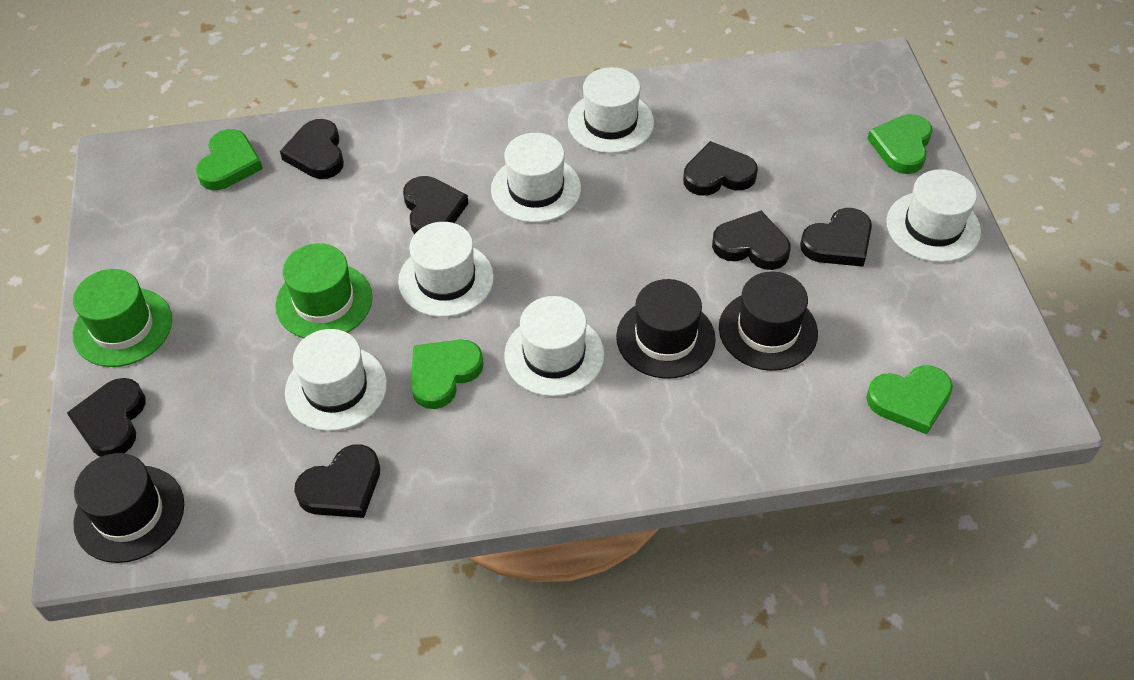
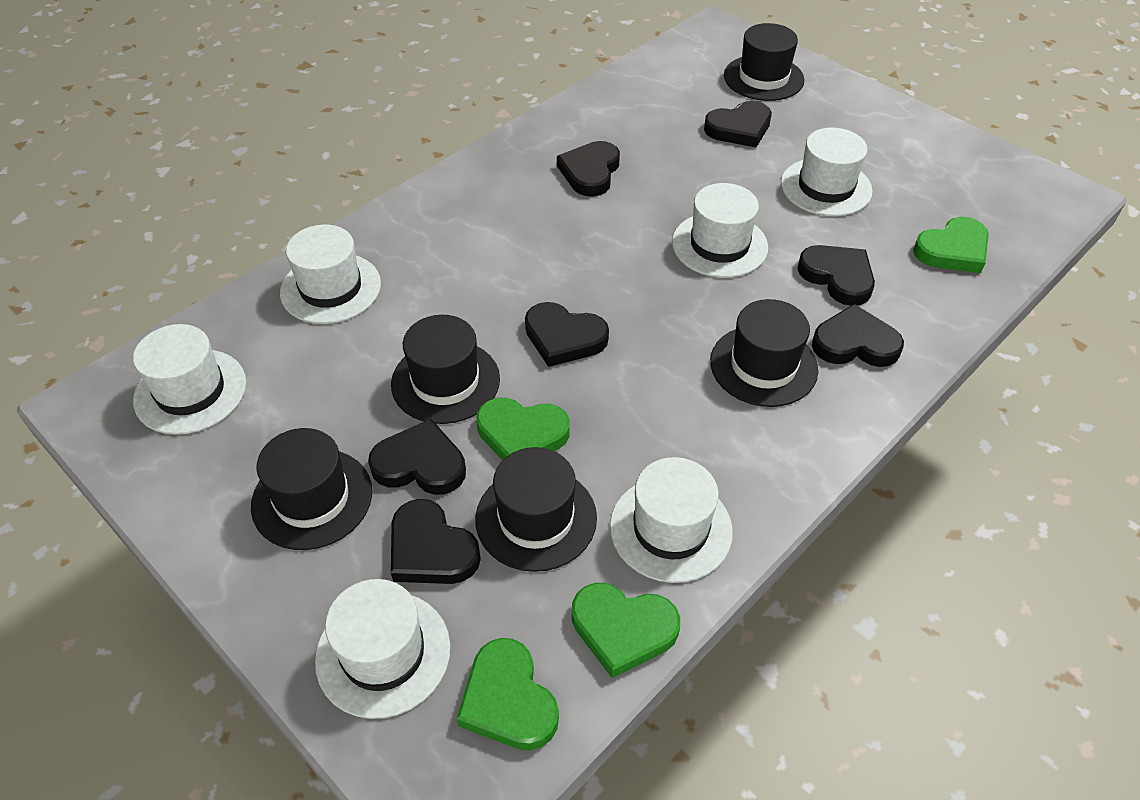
black hat: [73,453,184,563] [616,279,716,379] [719,271,818,371] = 3 -> [251,428,372,550] [391,315,500,424] [475,447,597,572] [710,299,818,407] [724,23,805,101] = 5
green hat: [73,269,172,367] [275,243,373,338] = 2 -> none = 0

